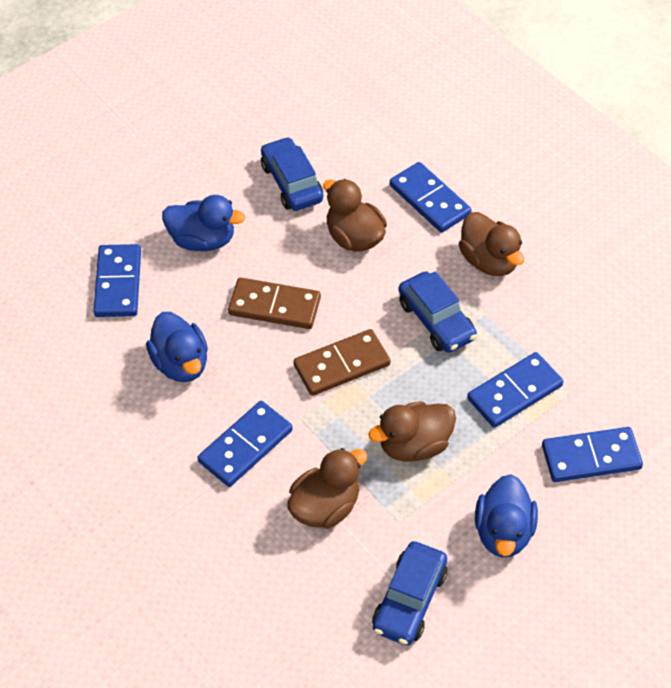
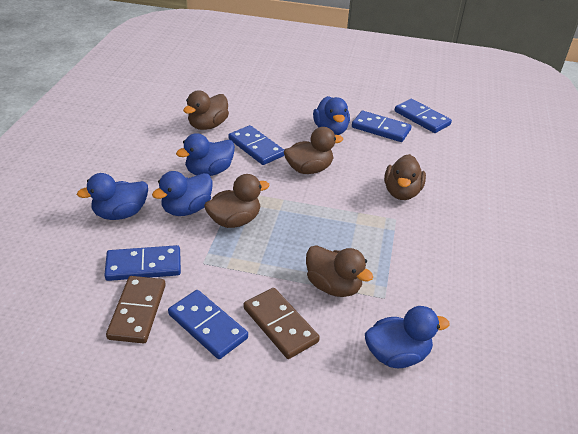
blue car: [261,137,323,211] [372,541,447,645] [398,271,477,353] = 3 -> none = 0
blue duck: [146,312,208,382] [162,195,245,251] [475,474,538,557] = 3 -> [77,173,148,220] [152,171,212,216] [176,133,235,176] [313,96,350,135] [365,306,449,368] = 5
brown duck: [287,448,367,529] [323,179,387,252] [368,401,456,462] [459,212,524,276] = 4 -> [183,91,229,130] [204,174,269,228] [284,127,343,174] [306,245,373,297] [384,154,426,200] = 5

